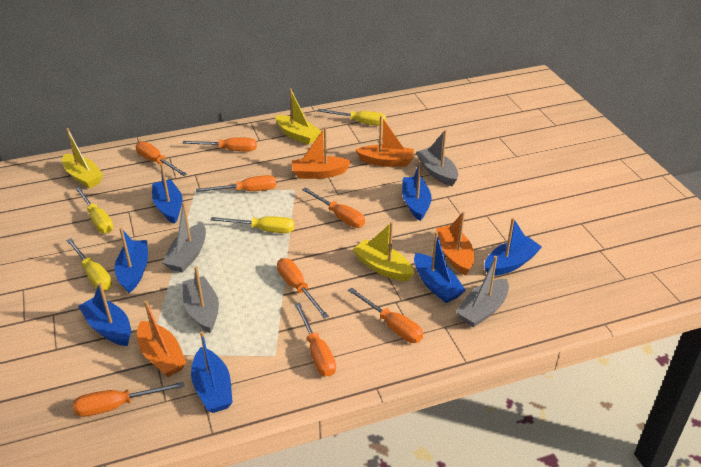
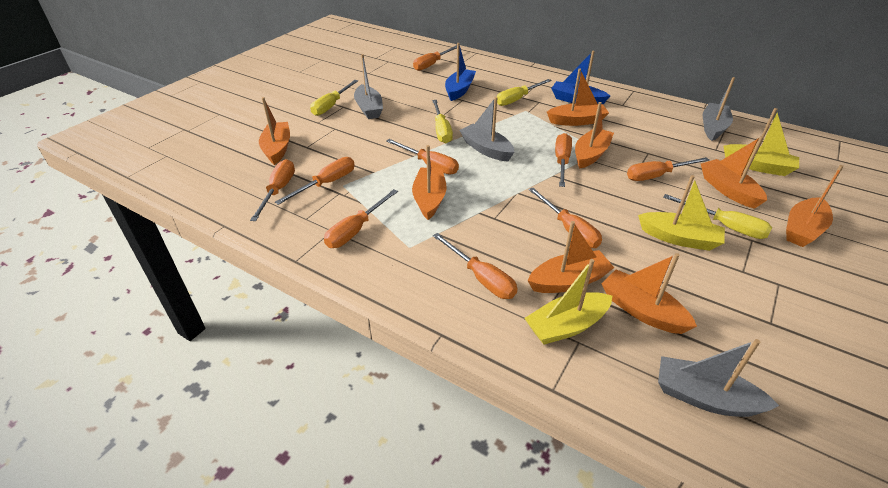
blue boat: [78,282,131,346] [115,228,148,293] [152,164,183,224] [191,331,233,413] [402,161,432,221] [414,231,466,303] [485,218,542,276] = 7 -> [445,43,476,101] [551,51,610,104] = 2
orange boat: [137,300,187,377] [291,127,351,179] [355,116,414,167] [436,212,474,276] = 4 -> [259,97,290,165] [412,145,447,220] [527,221,614,293] [547,69,609,126] [575,102,614,169] [601,253,697,334] [701,136,767,209] [786,165,844,247] = 8
orange screwdriver: [73,382,184,417] [136,141,187,176] [182,138,257,152] [196,175,276,192] [277,258,329,319] [294,303,336,376] [302,187,365,228] [348,287,423,343] = 8 -> [250,159,295,221] [275,157,355,205] [324,189,398,248] [386,139,459,174] [413,45,457,71] [433,233,517,299] [528,188,602,248] [555,133,572,187] [627,157,710,181] = 9

